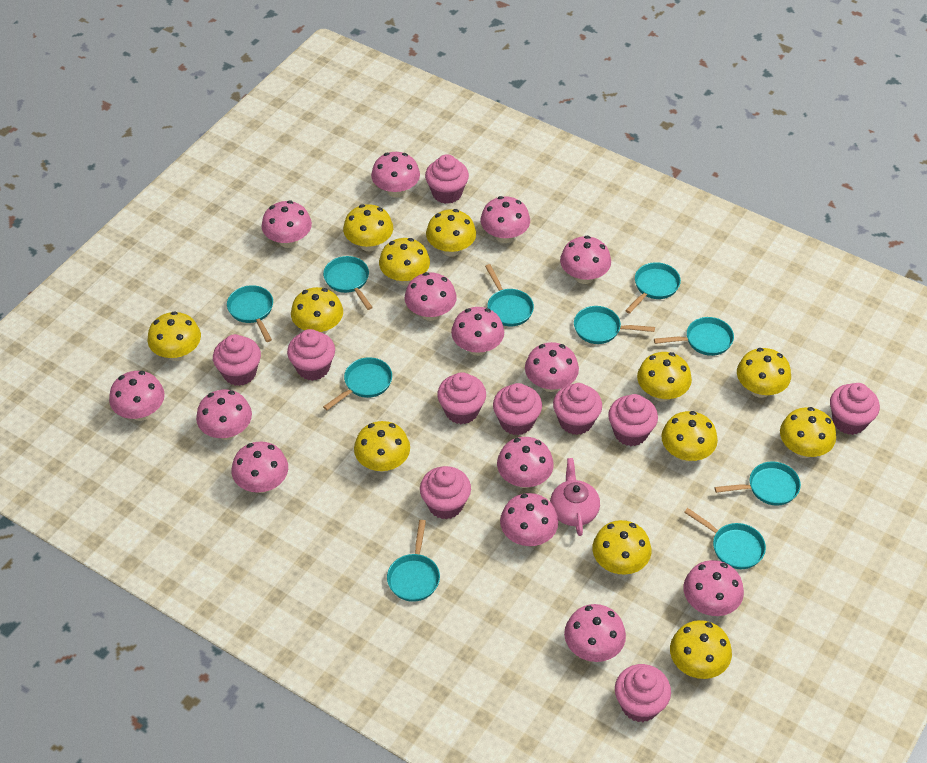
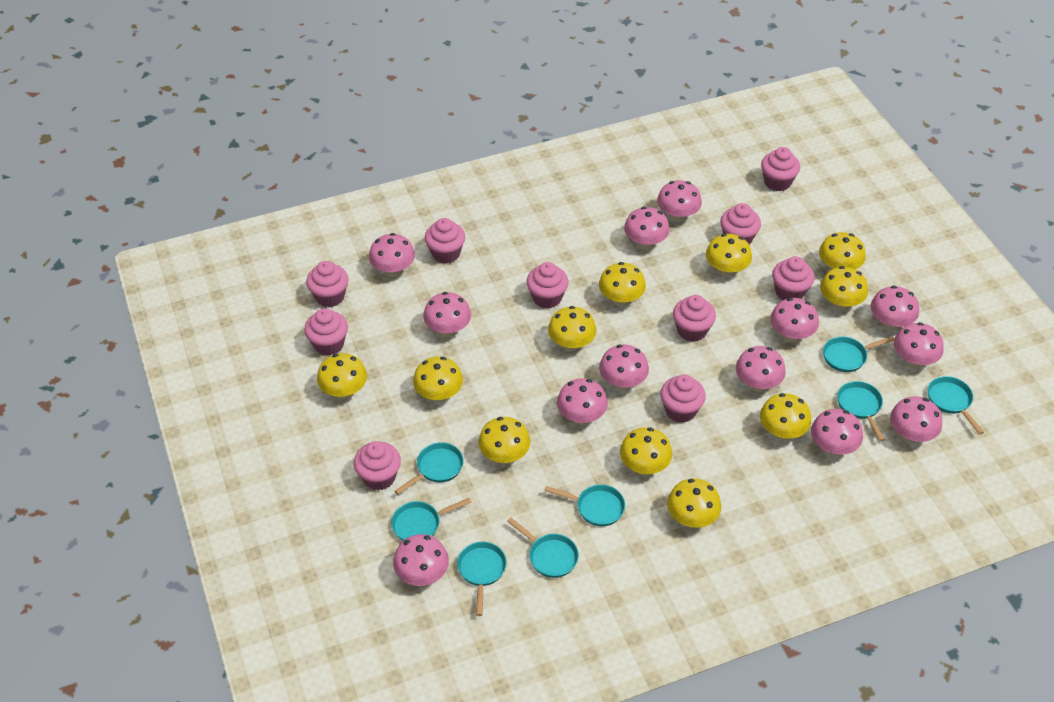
pink mushroom: [109,371,165,421] [196,390,252,440] [231,442,288,493] [262,201,312,248] [371,152,420,198] [405,272,457,321] [451,307,504,356] [480,196,530,243] [497,437,554,488] [500,493,558,546] [525,342,579,392] [560,236,611,284] [564,604,626,662] [683,560,744,616] = 14 -> [369,233,415,277] [393,534,449,586] [423,292,471,337] [557,378,608,425] [599,344,649,390] [624,207,670,250] [657,180,702,222] [736,346,786,392] [770,298,819,342] [811,409,863,456] [871,286,919,331] [890,396,942,443] [894,322,944,368] = 13
pink teapot: [550,458,600,536] = 1 -> none = 0
turquoise pan: [227,285,273,342] [323,256,373,310] [323,357,392,410] [387,520,440,602] [485,264,534,326] [574,306,655,344] [625,262,681,314] [654,317,734,356] [684,508,766,569] [714,461,801,506] = 10 -> [391,498,471,541] [395,442,464,495] [457,542,507,616] [507,517,579,578] [544,484,625,526] [823,336,894,372] [837,381,885,441] [928,376,984,434] = 8
yellow mushroom: [147,311,201,361] [291,287,343,334] [343,204,393,251] [354,421,410,472] [379,238,430,286] [426,209,476,257] [592,520,651,575] [637,352,692,402] [661,411,718,462] [670,620,732,679] [737,348,791,398] [780,407,836,458] = 12 -> [317,353,367,399] [413,356,463,403] [478,417,530,464] [548,306,596,351] [599,262,646,307] [620,428,672,475] [667,479,721,528] [706,234,752,277] [760,393,811,440] [819,232,866,270] [820,266,868,311] = 11

